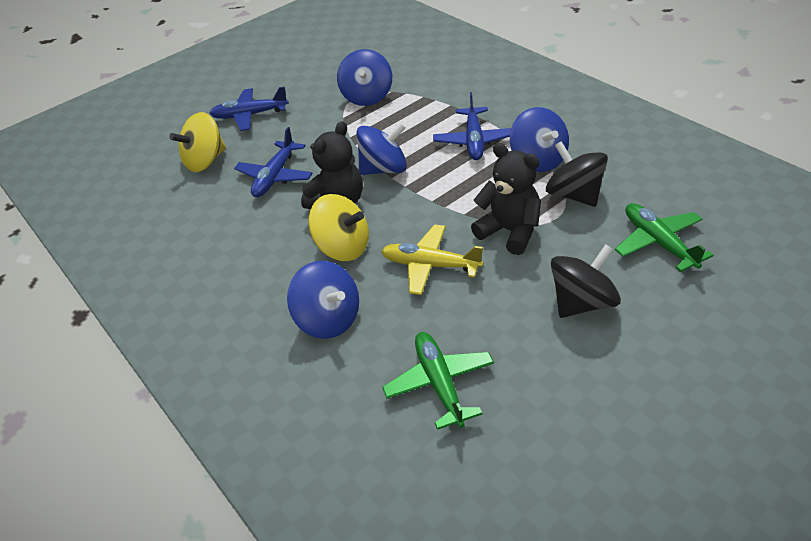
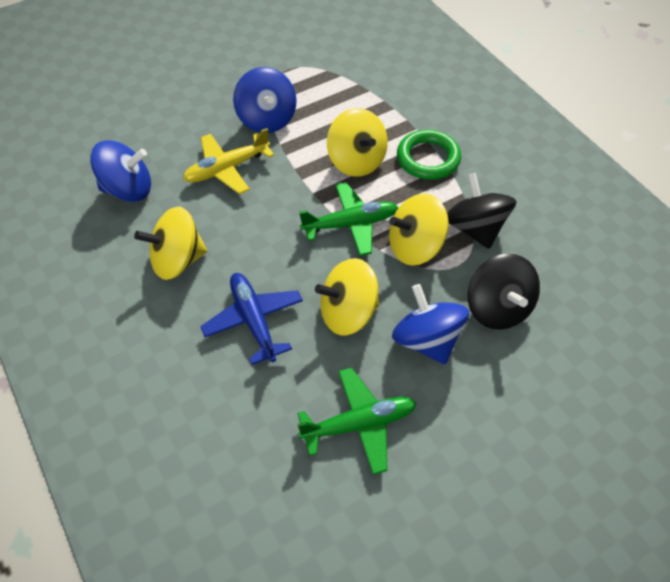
black teddy bear: [301,121,363,209] [471,143,541,255] = 2 -> none = 0
blue plane: [209,86,289,131] [234,127,313,197] [433,92,511,160] = 3 -> [200,273,303,365] = 1
blue spinning top: [287,261,359,339] [337,49,392,106] [356,123,407,175] [510,107,569,172] = 4 -> [90,140,151,202] [233,67,297,133] [392,284,469,364] = 3
green ring: none = 0 -> [397,130,461,180] = 1
yellow spinning top: [169,112,226,172] [308,194,369,261] = 2 -> [134,207,207,280] [315,258,379,336] [327,108,388,177] [389,193,449,266] = 4

